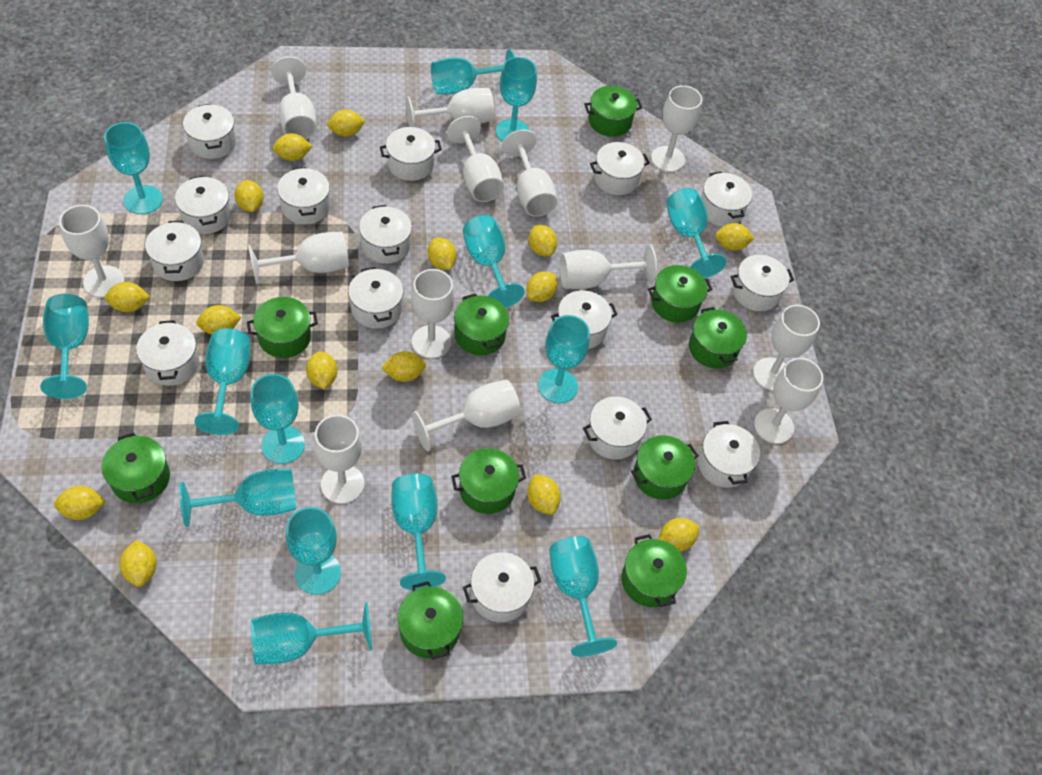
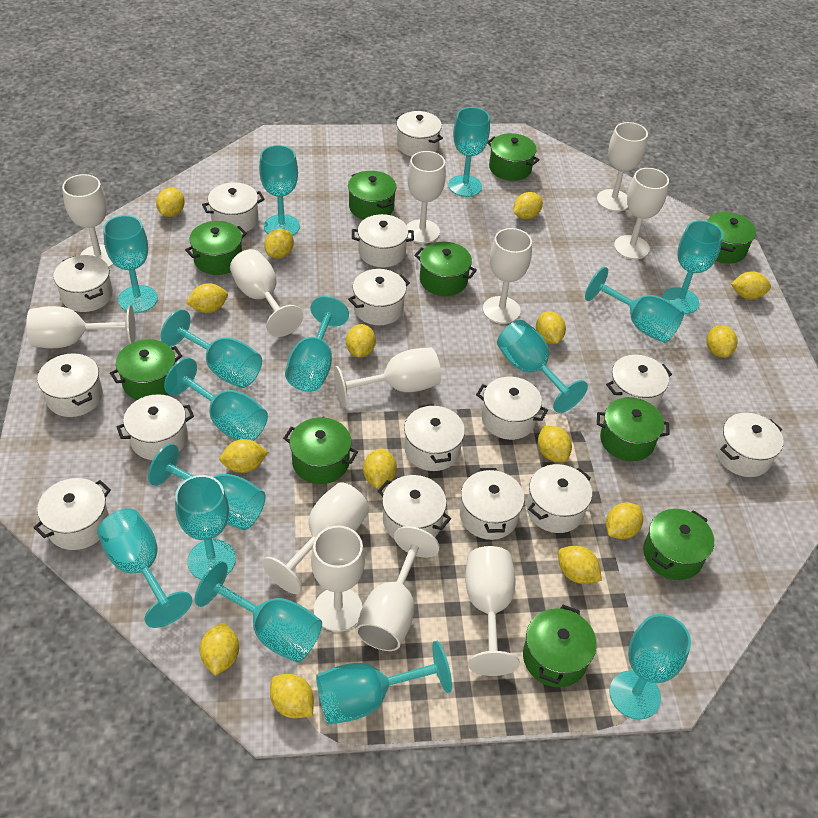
turquoise goblet: [40,294,89,399] [104,122,163,214] [179,469,296,527] [194,328,250,435] [250,374,305,464] [251,602,372,664] [286,507,341,595] [391,473,446,590] [431,49,515,94] [463,215,525,308] [496,57,537,142] [538,315,590,403] [549,536,617,657] [666,188,726,278] = 14 -> [97,509,192,628] [103,215,158,313] [148,444,266,530] [161,309,262,388] [164,358,268,441] [175,475,236,580] [195,561,322,663] [259,145,300,236] [285,296,349,392] [316,641,452,724] [448,107,490,197] [497,320,588,413] [585,267,684,343] [609,614,691,720] [662,220,723,314] = 15
white goblet: [59,205,125,298] [248,232,349,284] [271,56,317,139] [314,415,365,504] [406,88,494,127] [411,269,454,359] [412,380,521,451] [447,116,504,202] [502,129,558,217] [560,245,657,289] [651,85,702,172] [753,305,820,391] [754,358,823,444] = 13 -> [26,305,135,348] [62,174,114,267] [230,249,303,337] [262,482,369,594] [311,526,365,632] [334,347,441,407] [356,526,440,651] [406,151,446,244] [465,546,520,676] [483,228,532,324] [597,122,648,212] [614,168,669,259] = 12

